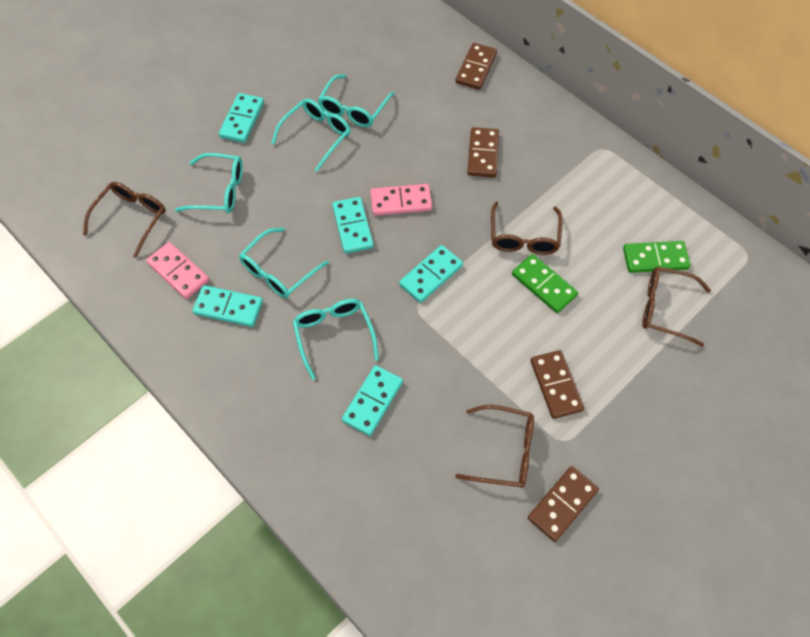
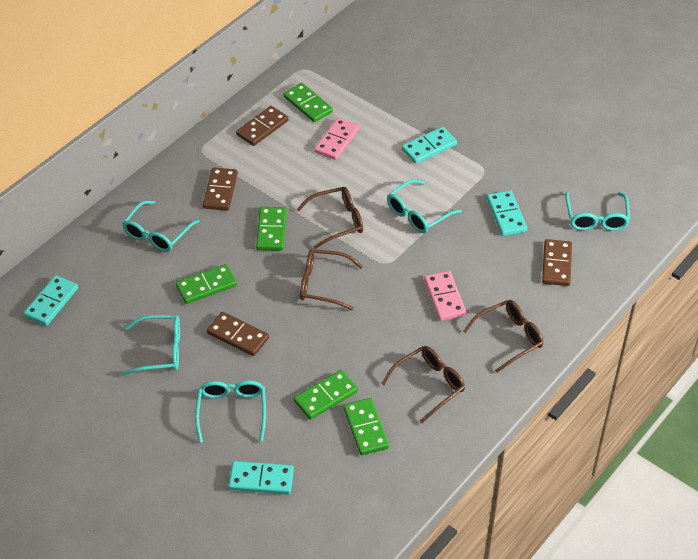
green domino: [512,254,578,313] [623,241,691,273] = 2 -> [176,264,237,304] [256,207,287,251] [283,83,333,122] [294,370,358,420] [343,398,389,455] = 5
turquoise domino: [193,285,263,327] [219,93,264,143] [332,197,374,254] [342,365,403,436] [399,245,463,303] = 5 -> [23,275,78,326] [228,461,294,495] [402,127,457,164] [487,190,528,236] = 4

